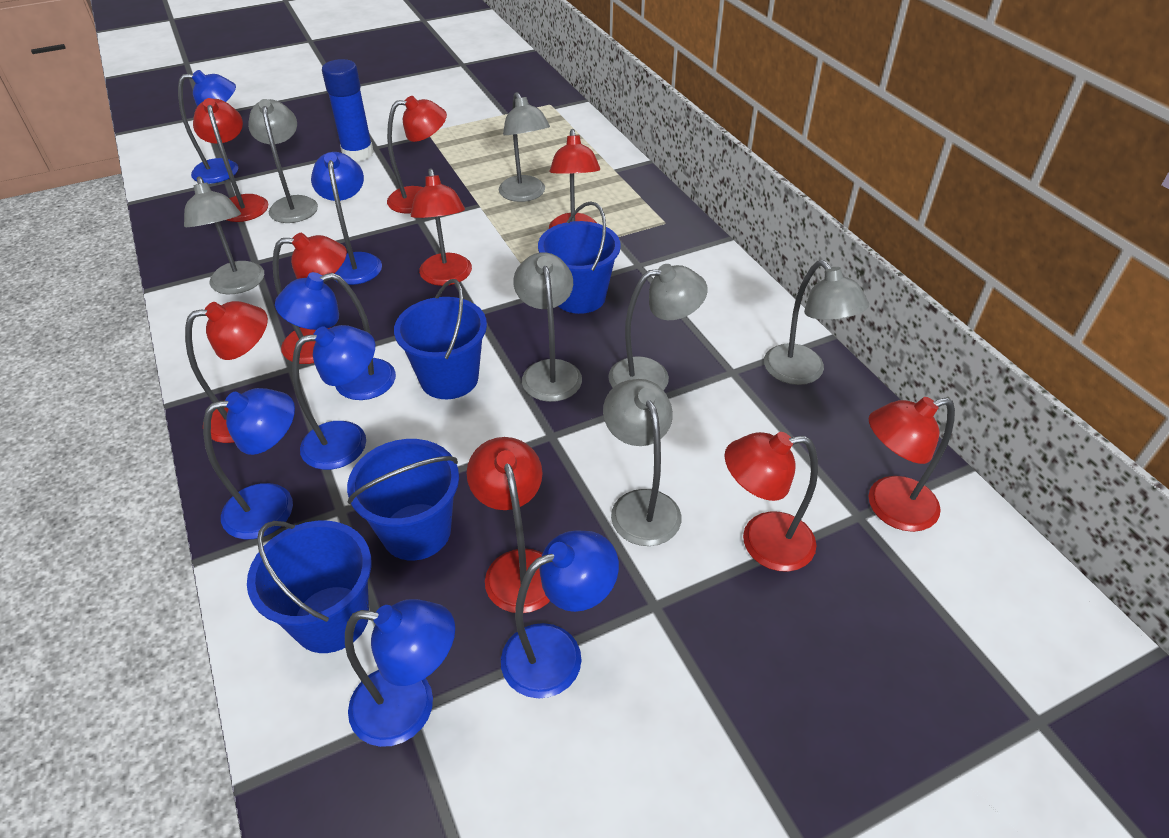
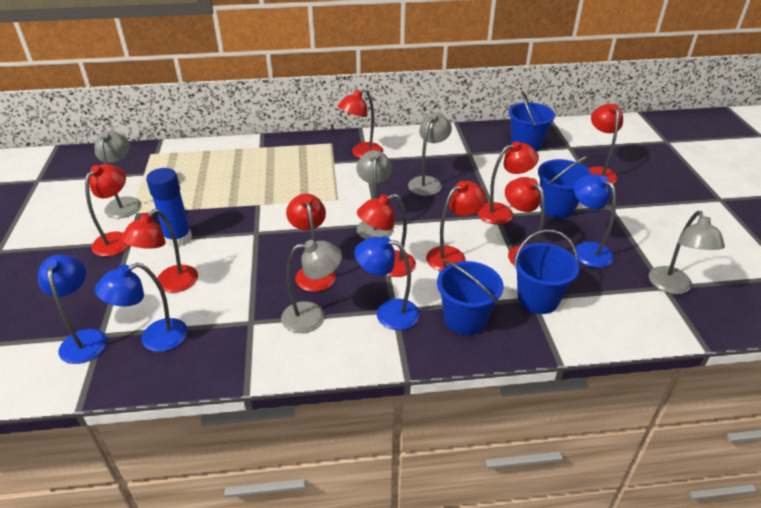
blue lamp: [178,70,238,184] [203,388,295,539] [275,272,396,400] [292,325,375,470] [311,152,382,285] [345,599,455,747] [501,530,619,698] = 7 -> [38,254,107,364] [95,263,188,352] [354,236,420,330] [574,174,616,268] = 4
grey lamp: [184,176,264,294] [248,99,318,223] [499,92,550,202] [513,252,582,402] [603,379,681,546] [608,264,708,390] [764,260,869,385] = 7 -> [95,131,141,218] [281,240,342,333] [356,150,394,239] [408,113,452,196] [649,211,725,294] = 5

